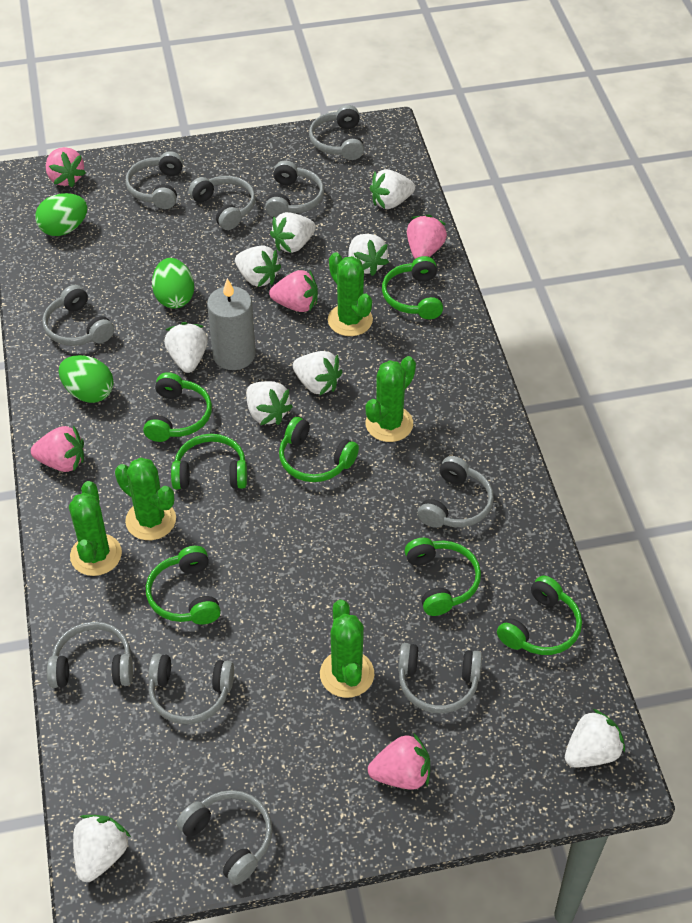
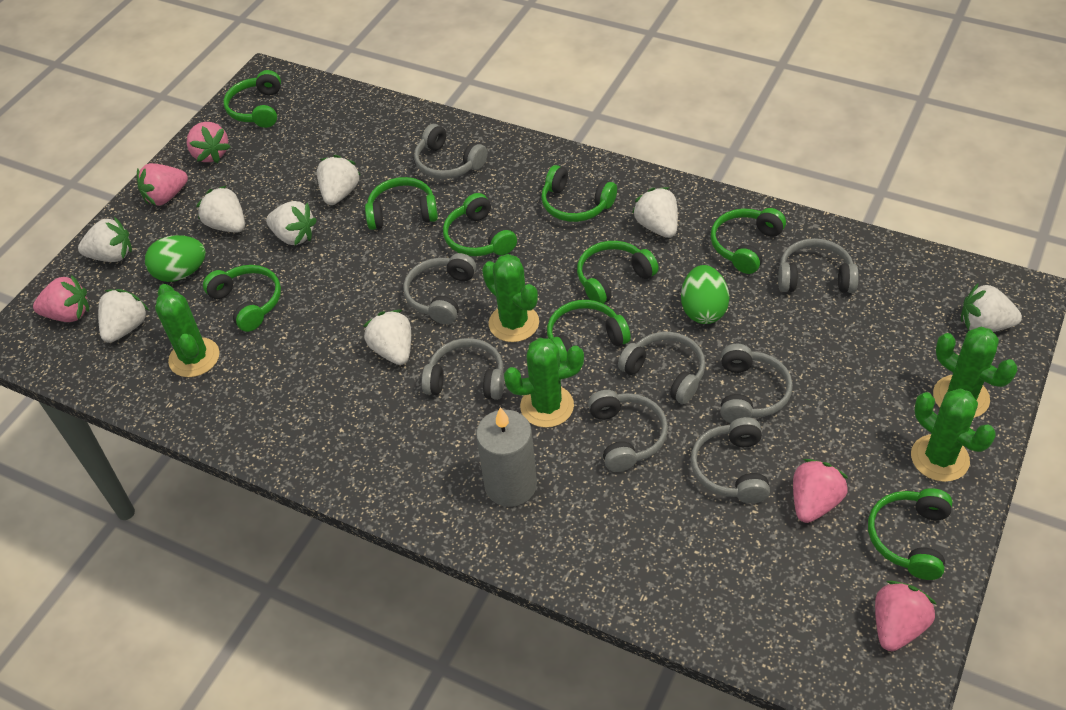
green egg: [35,193,87,236] [58,355,114,403] [152,258,194,309] = 3 -> [145,235,206,282] [681,265,729,324] = 2
green headphones: [143,372,212,442] [146,546,221,624] [171,434,247,489] [279,417,359,482] [382,256,443,319] [405,538,481,616] [497,575,582,655] = 7 -> [203,265,281,332] [223,70,281,128] [365,177,438,230] [443,193,517,256] [541,165,617,222] [547,300,631,362] [577,241,659,304] [711,208,786,274] [868,488,953,580] = 9
grey headphones: [42,285,114,346] [47,622,133,688] [126,151,183,209] [148,654,234,724] [176,790,273,885] [189,176,256,230] [265,161,324,218] [309,105,364,160] [398,643,482,713] [418,456,494,528] = 10 -> [403,253,476,324] [414,124,488,179] [422,338,504,400] [588,390,668,472] [618,332,705,404] [691,417,770,503] [721,344,793,423] [778,238,859,293] = 8
white strawberry: [73,815,131,882] [164,322,208,373] [235,245,281,287] [246,381,293,425] [270,212,316,253] [293,351,342,395] [348,234,389,276] [370,169,415,209] [565,709,625,768] = 9 -> [78,217,132,262] [98,289,149,343] [196,185,245,233] [266,201,317,245] [317,155,360,205] [363,310,411,365] [632,187,678,238] [961,283,1022,332] = 8

